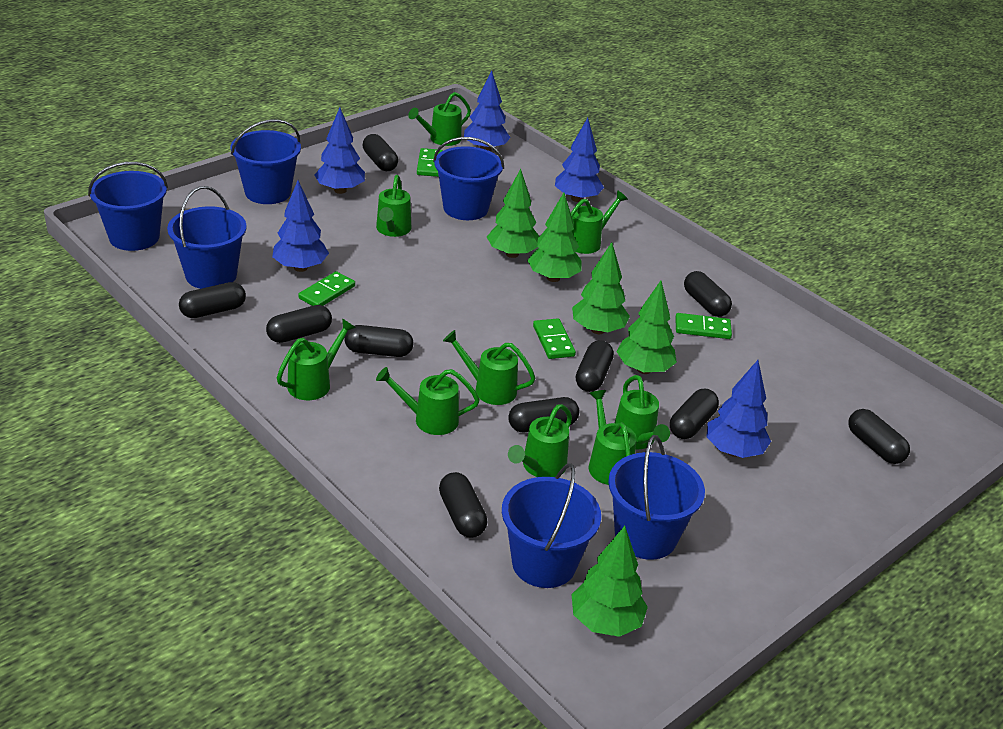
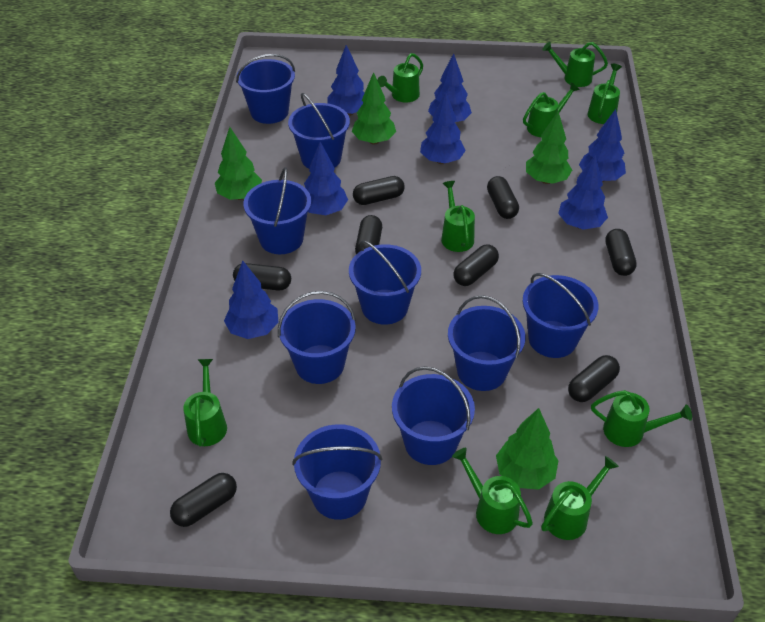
black capsule: [179,282,246,318] [266,305,332,343] [345,325,413,357] [363,134,398,171] [439,472,487,538] [508,397,579,432] [576,340,614,392] [670,389,719,439] [684,271,732,317] [848,409,910,464] = 10 -> [170,473,237,527] [233,263,291,290] [353,176,405,205] [355,215,382,254] [453,244,499,286] [487,176,519,219] [568,355,620,402] [605,229,637,276] = 8
blue bucket: [88,162,168,251] [167,186,247,289] [231,119,301,204] [433,137,504,220] [502,463,601,588] [608,435,705,560] = 6 -> [236,54,295,124] [244,167,311,254] [278,291,356,384] [288,93,350,169] [292,424,382,520] [349,240,421,325] [392,366,475,465] [448,295,526,391] [523,273,598,358] = 9
blue tree: [272,180,329,272] [314,108,365,194] [464,70,511,151] [555,118,604,202] [706,360,771,458] = 5 -> [224,261,279,339] [304,142,348,215] [328,45,365,116] [420,92,466,164] [428,53,472,122] [558,155,608,230] [579,109,626,182] = 7
green domino: [298,271,355,306] [417,148,443,177] [533,318,576,359] [675,313,732,339] = 4 -> none = 0
green tree: [487,169,540,258] [527,193,582,282] [571,526,648,637] [572,242,630,334] [617,281,677,374] = 5 -> [215,127,262,200] [352,72,396,145] [496,408,558,490] [526,111,572,184] = 4

